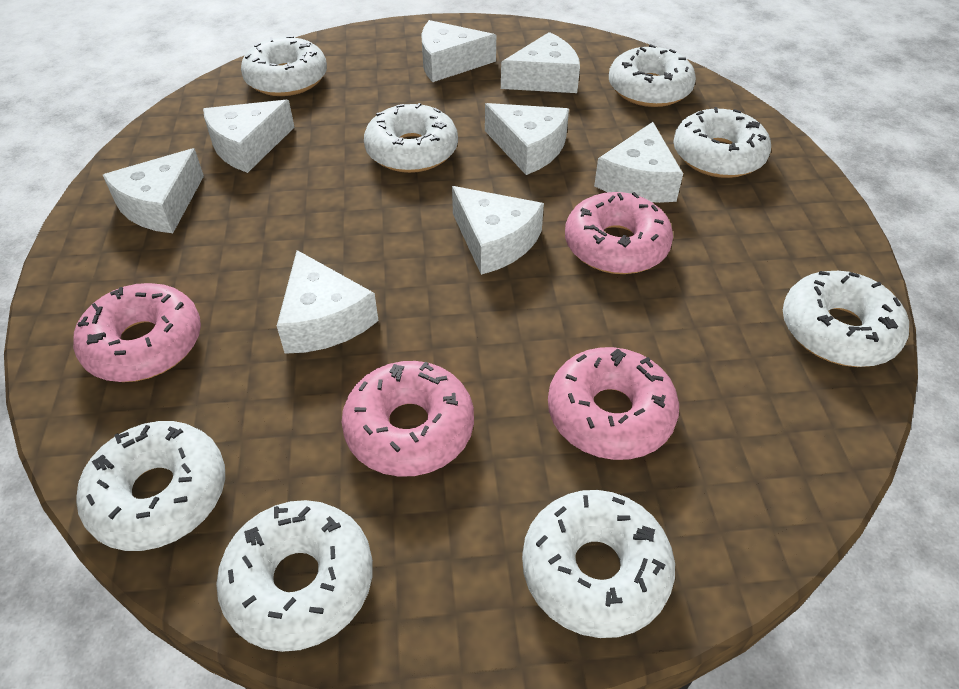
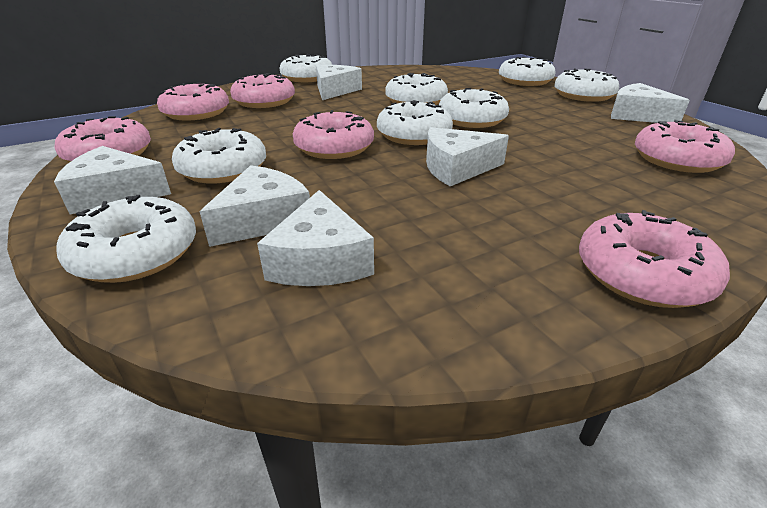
pink donut: [73,283,201,382] [342,361,474,477] [548,347,679,460] [565,192,673,274] = 4 -> [55,116,151,162] [157,82,229,121] [230,73,295,108] [293,110,374,159] [579,210,730,308] [635,120,735,173] = 6
white cheese: [103,148,204,233] [203,100,295,173] [277,250,379,354] [421,20,496,82] [452,186,544,275] [485,103,569,175] [501,32,580,93] [594,122,683,203] = 8 -> [54,146,171,214] [200,165,310,247] [257,190,374,286] [316,65,362,100] [426,127,509,186] [611,83,690,123] = 6

